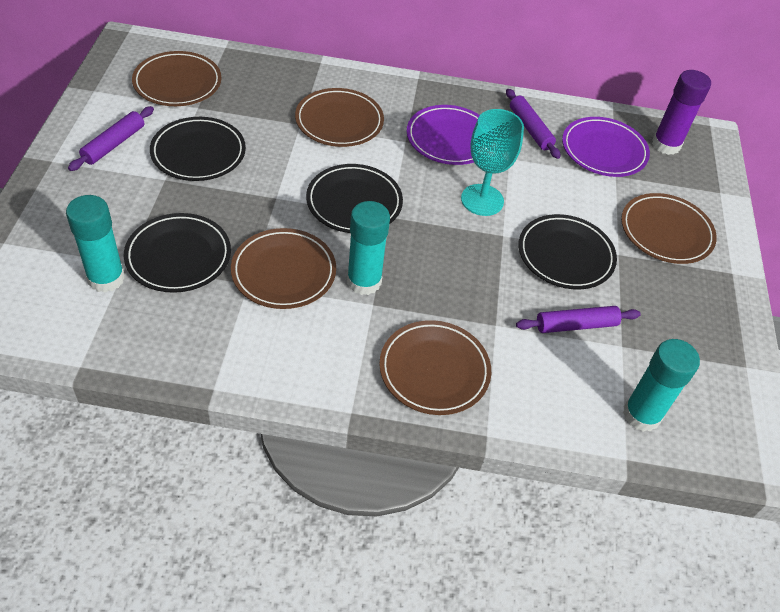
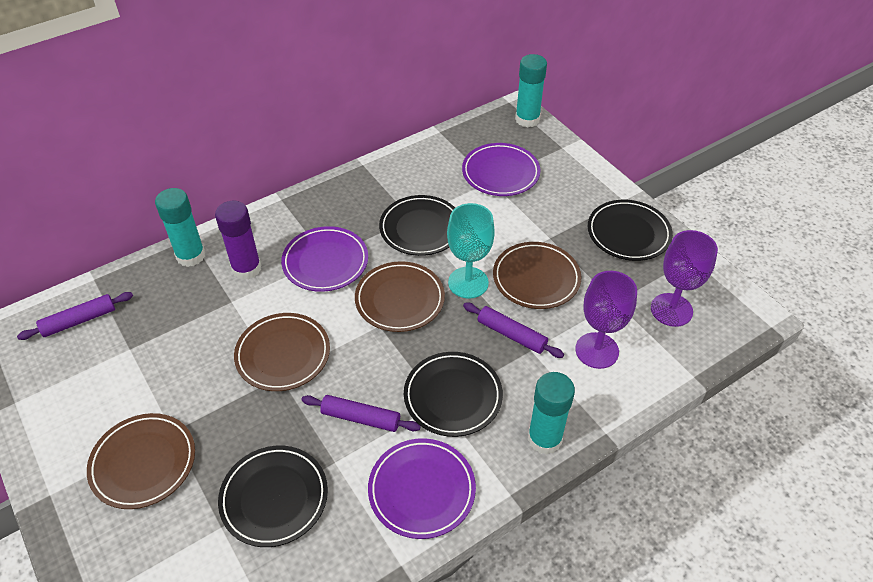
brown plate: [132,51,221,106] [231,228,336,309] [295,88,384,147] [379,320,491,415] [621,193,717,264] = 5 -> [87,413,195,509] [234,313,330,391] [355,261,445,332] [493,242,581,309] = 4
purple goblet: none = 0 -> [575,271,637,369] [651,230,718,327] = 2
purple plate: [407,105,480,165] [562,117,650,177] = 2 -> [281,226,368,292] [368,438,476,539] [462,143,541,196] = 3

